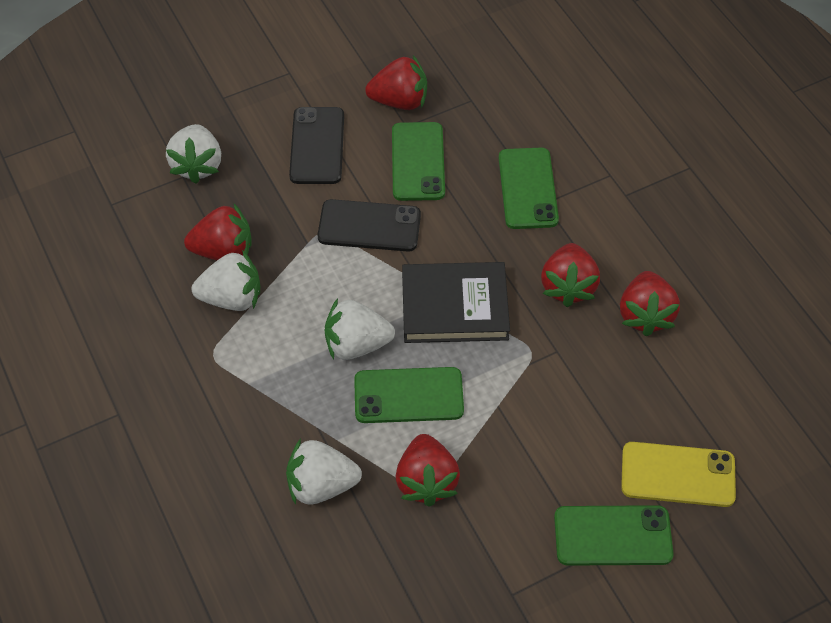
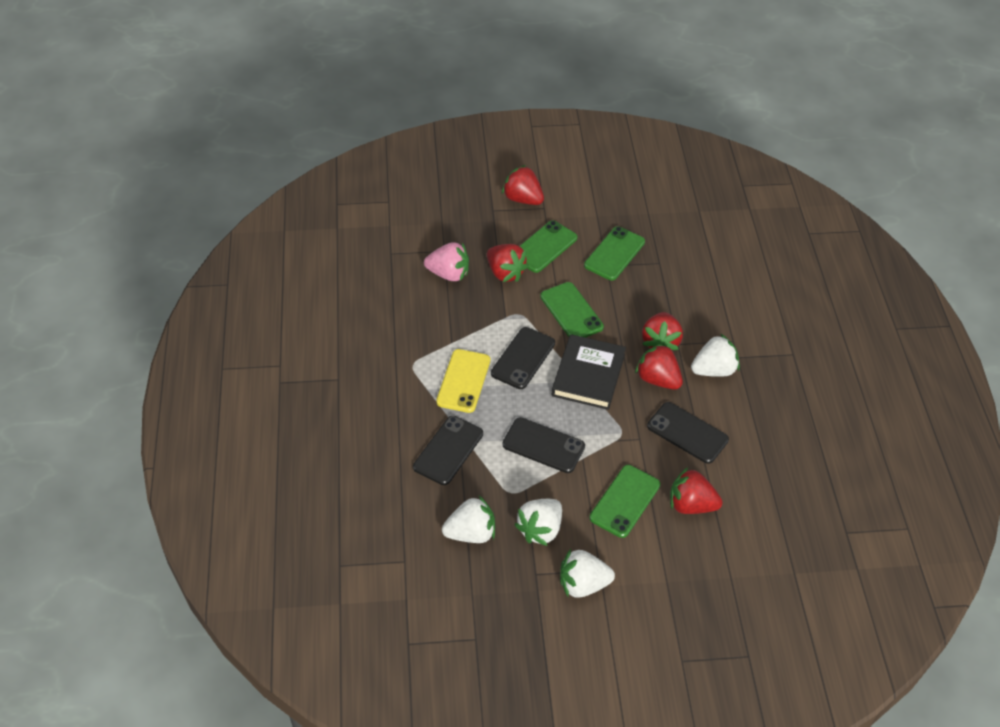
black phone: [289,107,344,184] [317,199,421,252] = 2 -> [413,416,483,485] [491,327,555,389] [502,417,585,473] [647,402,729,464] = 4
pink strawberry: none = 0 -> [424,242,469,281] = 1

